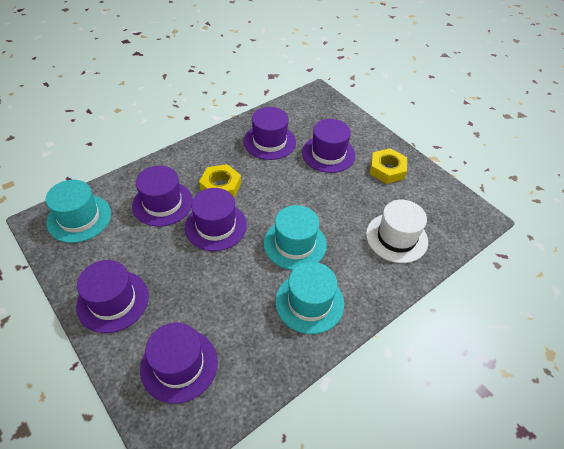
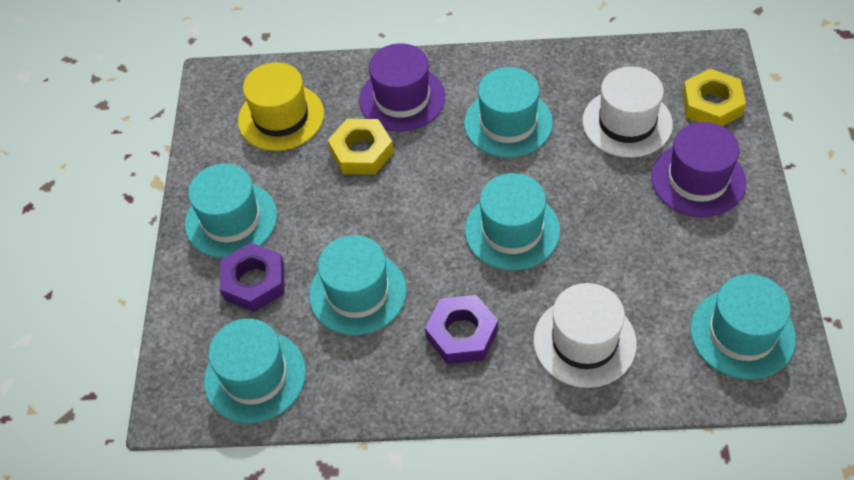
purple hat: [76,260,149,333] [132,166,193,227] [140,323,218,404] [185,188,247,251] [243,107,296,160] [302,119,355,173] = 6 -> [359,43,445,131] [651,122,746,217] = 2
purple nut: none = 0 -> [220,243,284,312] [425,295,498,364] = 2
turquoise hat: [46,180,111,243] [264,205,327,270] [275,262,344,334] = 3 -> [185,164,277,258] [204,319,306,423] [309,235,407,335] [464,67,553,158] [465,173,560,270] [690,274,796,379] = 6
white hat: [366,199,428,263] = 1 -> [533,283,637,388] [582,66,673,158] = 2
yellow hat: none = 0 -> [238,62,324,151] = 1

